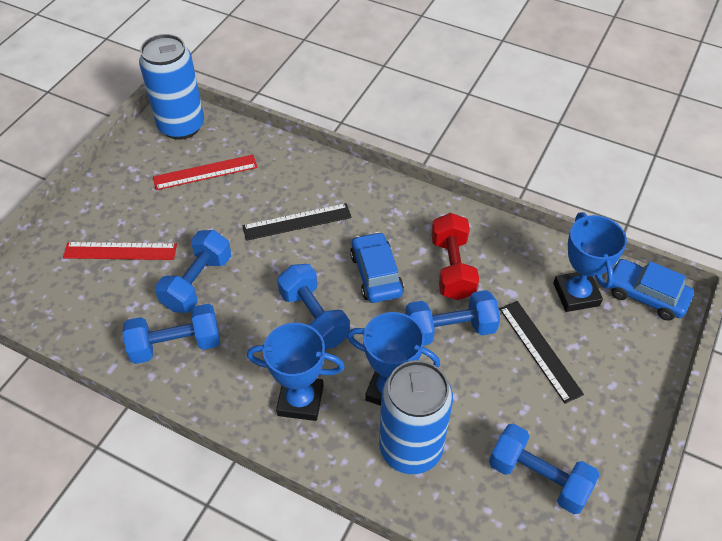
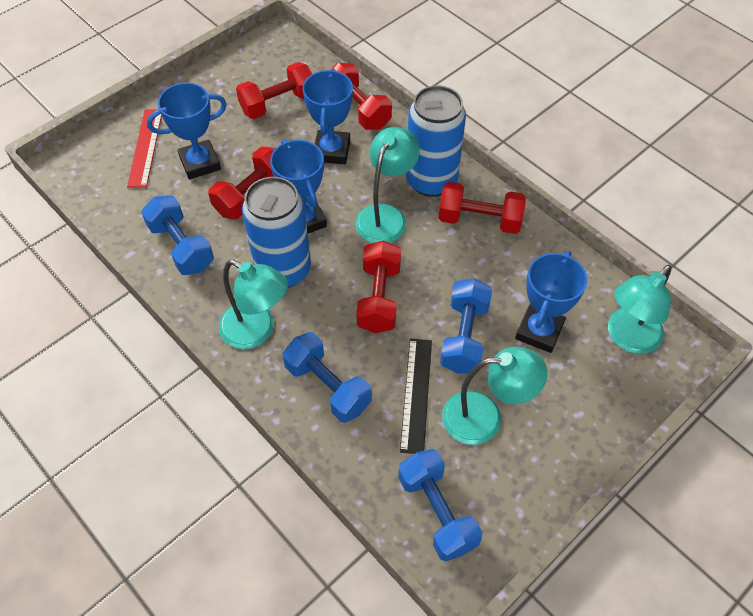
black ruler: [242,203,352,241] [499,301,584,404] = 2 -> [400,339,432,454] = 1
blue car: [350,232,404,303] [607,259,694,321] = 2 -> none = 0
blue dumbbell: [122,304,220,364] [155,230,231,313] [277,264,350,349] [405,290,500,345] [489,423,599,514] = 5 -> [141,196,214,275] [283,332,372,423] [398,449,482,562] [440,278,492,374] = 4
blue trophy: [247,323,345,421] [347,312,440,406] [553,212,627,312] = 3 -> [147,82,227,180] [270,139,327,233] [303,69,353,164] [515,251,587,353] = 4
red dumbbell: [431,213,479,300] = 1 -> [208,147,276,220] [236,62,312,119] [332,63,392,130] [356,241,401,333] [439,182,526,234] = 5
red ruler: [63,242,177,260] [153,155,258,190] = 2 -> [127,109,162,188] = 1
turquoise lamp: none = 0 -> [219,260,288,349] [355,127,420,243] [442,347,547,445] [608,265,671,354] = 4

